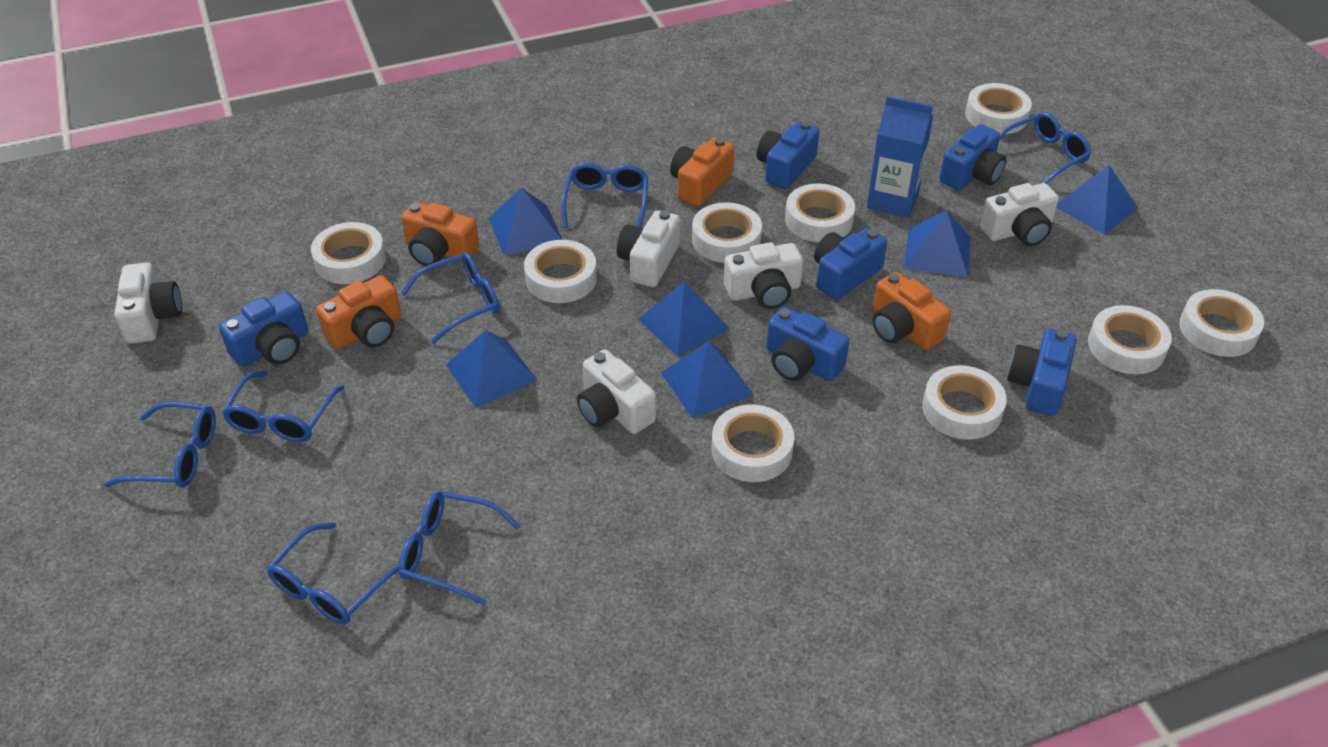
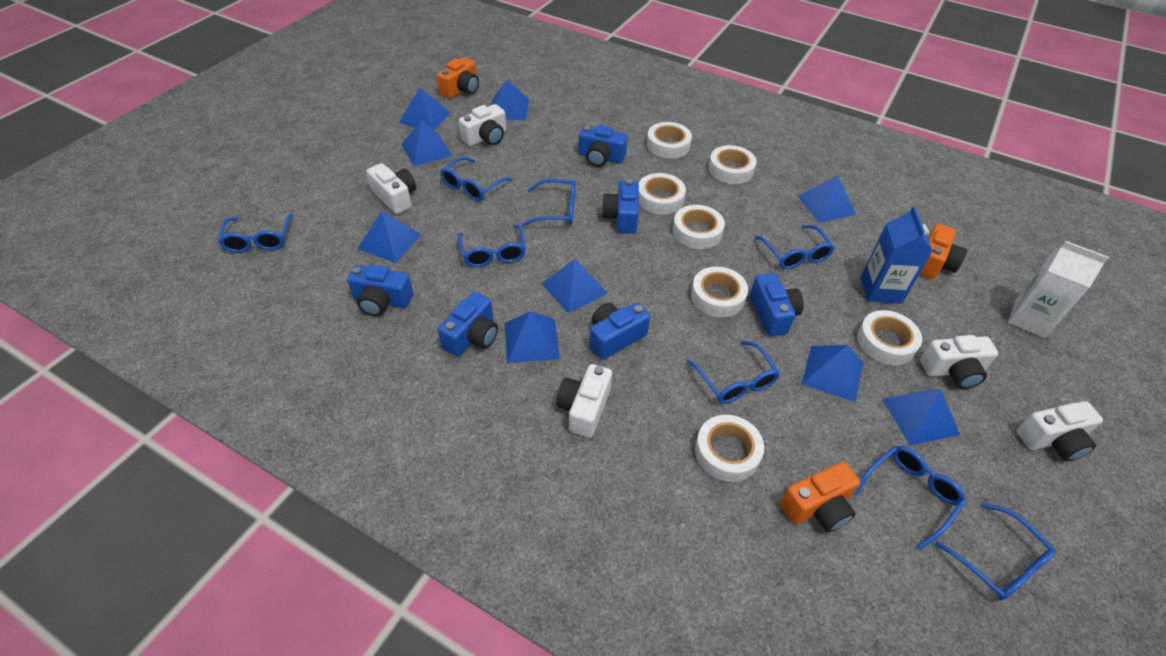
blue glasses: [104,402,216,488] [222,371,345,442] [267,522,399,624] [398,491,521,605] [401,252,500,344] [561,163,648,228] [999,112,1091,184] = 7 -> [218,214,293,253] [440,157,513,201] [457,225,526,267] [522,179,576,226] [687,340,780,404] [754,225,835,269] [853,446,966,550] [935,503,1057,601] = 8
blue pyramid: [446,330,538,408] [489,188,563,255] [638,281,730,356] [661,341,754,418] [904,210,970,277] [1057,165,1138,235] = 6 -> [357,211,422,263] [399,88,451,130] [401,120,452,166] [491,80,529,120] [505,311,560,363] [541,259,608,313] [797,175,856,223] [802,345,863,402] [882,389,960,445] = 9
orange camera: [316,275,401,349] [401,202,479,266] [670,137,734,206] [872,272,951,350] = 4 -> [437,57,479,98] [780,462,860,532] [919,224,967,279] = 3
white carton: none = 0 -> [1008,241,1109,338] = 1
white tape: [311,222,386,284] [524,240,597,303] [692,202,762,263] [712,404,794,482] [785,183,855,242] [922,365,1007,440] [965,83,1032,134] [1088,305,1172,374] [1179,289,1264,357] = 9 -> [638,173,686,215] [646,122,692,159] [672,205,725,249] [691,267,748,317] [695,415,764,482] [708,145,757,184] [857,310,922,365] = 7

